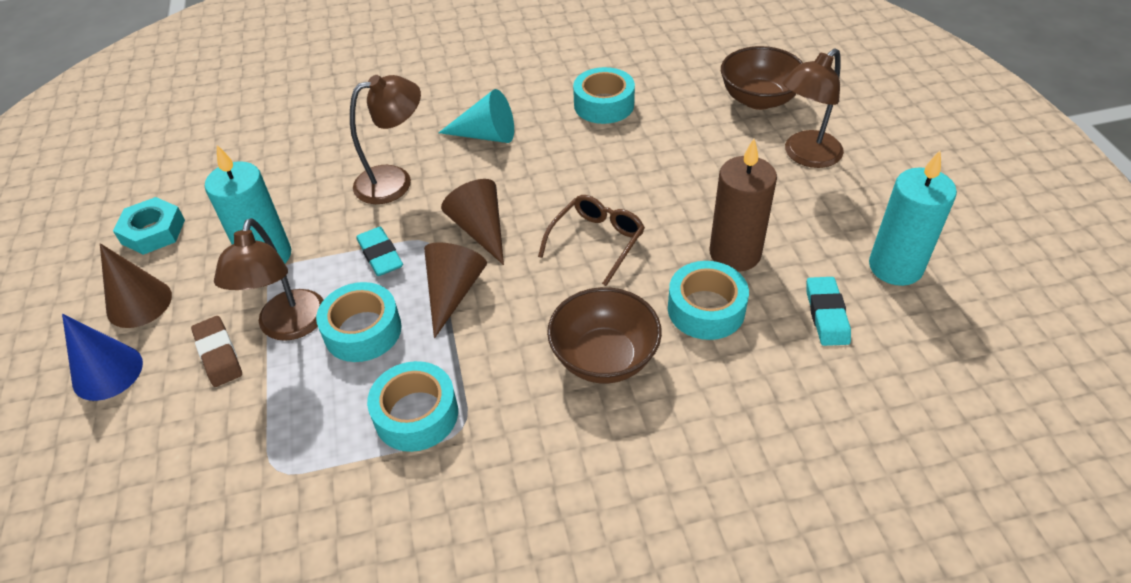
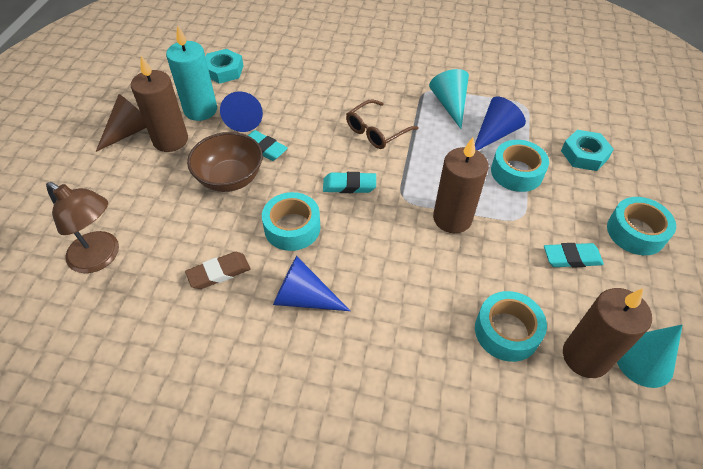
blue cone: [62,314,143,401] = 1 -> [220,91,263,132] [273,256,351,311] [475,97,526,151] = 3
brown bowl: [547,287,662,384] [721,46,803,110] = 2 -> [187,132,263,192] = 1
brown candle: [710,139,777,272] = 1 -> [131,56,188,152] [433,137,488,233] [563,288,652,378] = 3
brown cone: [100,243,172,328] [424,242,487,339] [441,179,504,265] = 3 -> [96,94,146,152] = 1
brown lamp: [214,218,324,341] [350,75,421,204] [782,48,844,168] = 3 -> [46,182,119,273] = 1
turquoise candle: [205,145,291,263] [869,151,957,286] = 2 -> [166,25,217,121] = 1
turquoise cone: [438,89,514,143] = 1 -> [429,69,469,129] [617,325,682,388] = 2
turquoise eraser: [356,227,403,276] [806,277,851,346] = 2 -> [247,130,288,161] [323,172,376,193] [544,243,604,268] = 3
turquoise nut: [113,197,185,255] = 1 -> [206,49,244,84] [561,130,614,171] = 2

